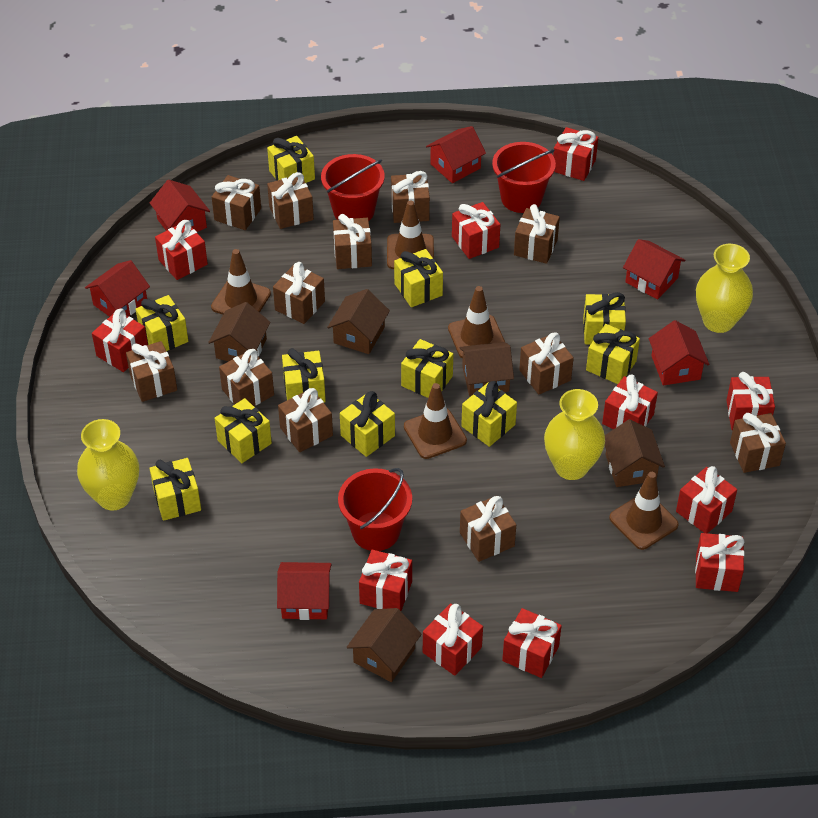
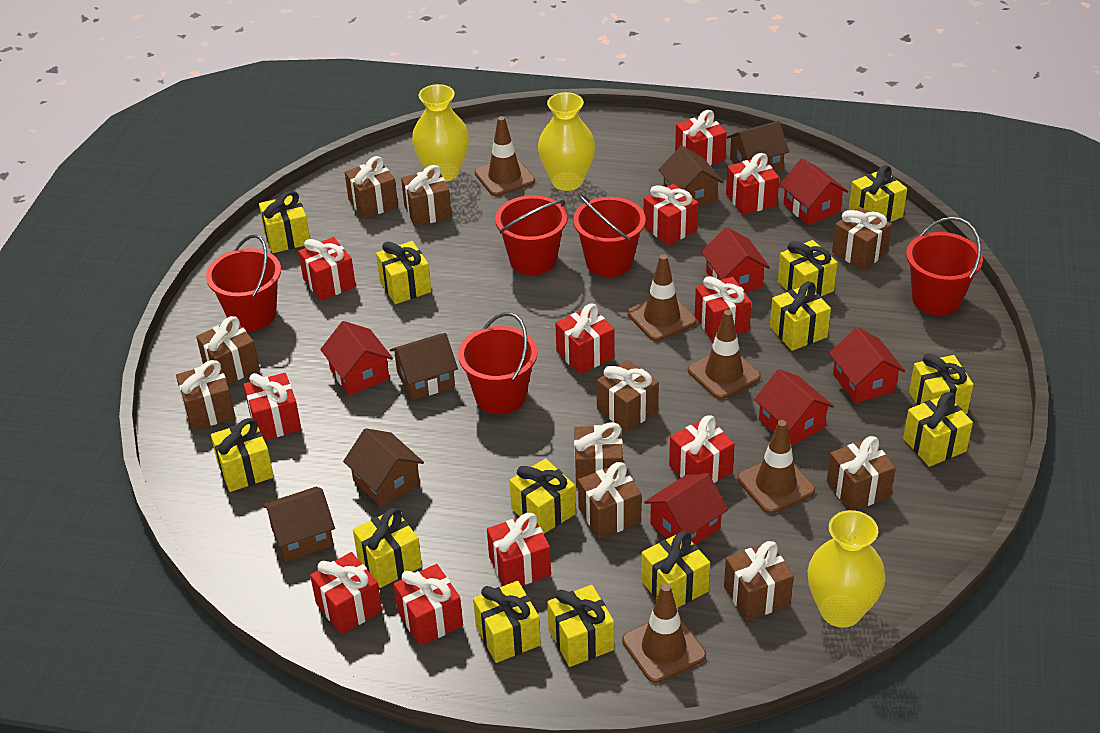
brown gift: [126,341,177,402] [212,175,261,230] [219,349,274,406] [267,172,314,229] [273,262,325,324] [278,388,333,452] [333,214,372,269] [391,171,430,223] [460,496,516,562] [514,204,560,264] [519,333,574,395] [730,413,786,473] = 12 -> [176,360,236,430] [196,316,260,385] [345,156,398,219] [401,165,452,227] [574,422,623,488] [578,462,642,539] [597,360,659,432] [724,541,794,621] [827,436,896,510] [832,207,892,270] = 10
red bucket: [321,154,385,221] [338,468,412,551] [492,142,556,213] = 3 -> [206,234,281,331] [458,312,537,414] [495,195,568,275] [573,195,646,277] [906,217,983,315] = 5
yellow gift: [136,295,188,351] [149,458,201,521] [215,398,272,463] [267,136,315,183] [282,348,326,403] [340,391,395,457] [394,249,443,307] [401,339,453,398] [461,381,517,447] [583,292,626,344] [586,324,640,384] = 11 -> [211,418,274,492] [259,191,310,253] [353,508,422,588] [376,241,431,304] [473,581,541,663] [509,459,576,534] [547,585,614,667] [641,531,710,608] [770,282,831,351] [778,240,838,296] [849,165,907,222] [903,392,973,467] [909,353,974,414] = 13

